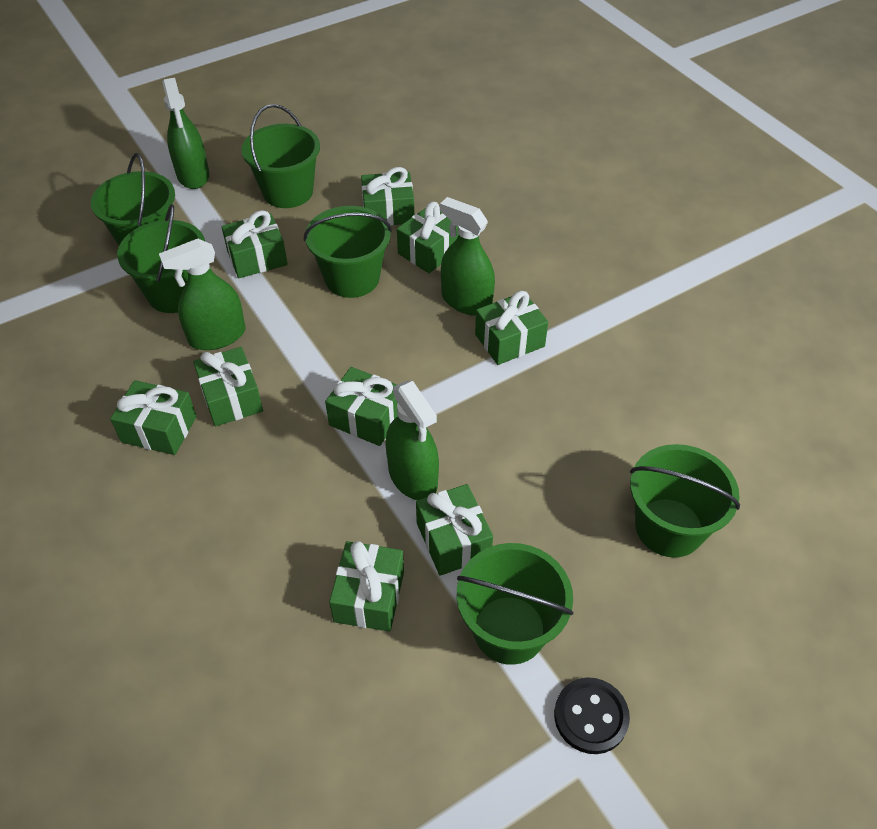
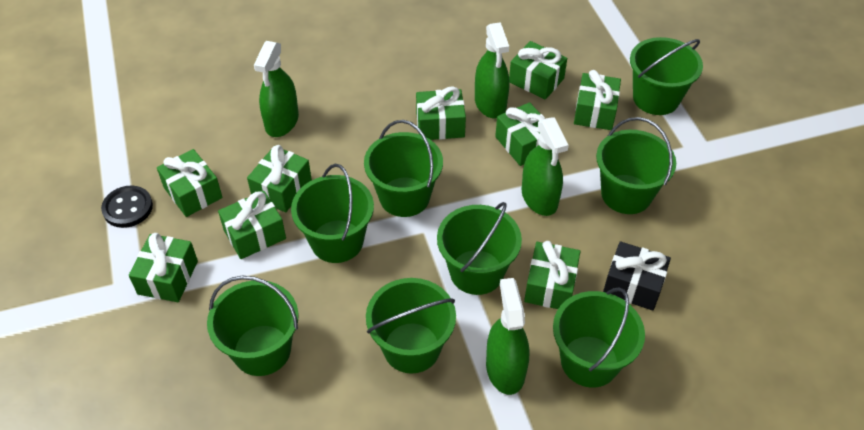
black gift: none = 0 -> [603,241,671,311] = 1
green bucket: [91,153,175,245] [117,204,205,313] [241,104,320,208] [304,206,392,298] [457,543,574,665] [630,444,740,558] = 6 -> [207,276,299,376] [291,164,374,263] [364,120,443,217] [366,278,456,374] [437,202,522,295] [553,287,645,388] [596,117,676,214] [630,37,703,115] = 8

